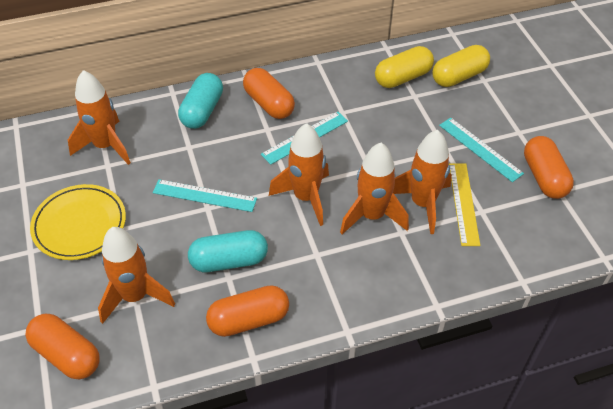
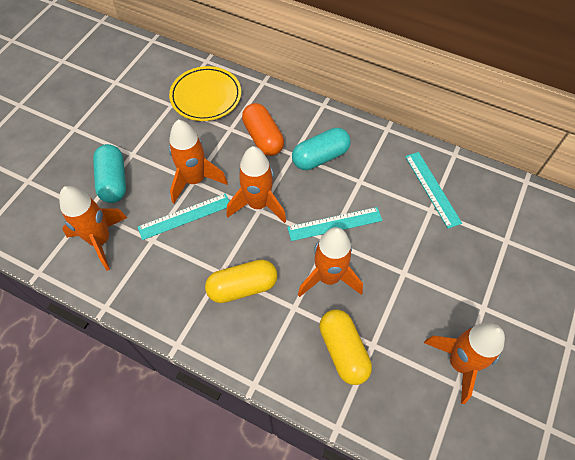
orange capsule: [25,313,100,379] [206,285,289,337] [243,68,295,119] [524,136,574,199] = 4 -> [242,103,284,156] = 1
yellow ruler: [449,163,480,246] = 1 -> none = 0

